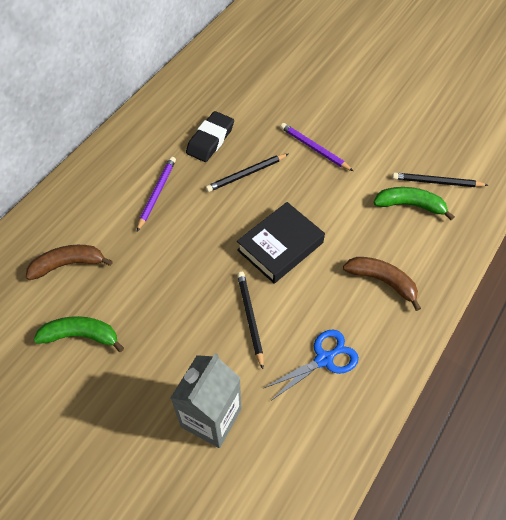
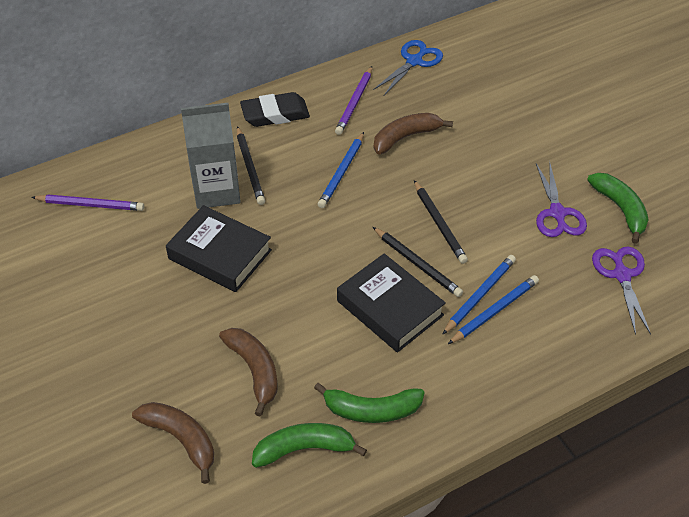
black book: [237,202,325,284] = 1 -> [166,205,272,292] [337,253,446,352] = 2
blue pencil: none = 0 -> [318,132,364,208] [442,255,516,335] [448,275,539,344] = 3
brown banana: [26,245,113,280] [343,257,421,311] = 2 -> [132,402,214,484] [219,328,277,417] [374,113,453,155] = 3
green banana: [33,316,124,352] [373,187,455,220] = 2 -> [252,423,367,468] [314,383,425,423] [587,173,649,243] = 3
purple scissors: none = 0 -> [536,161,587,237] [592,247,651,335] = 2

